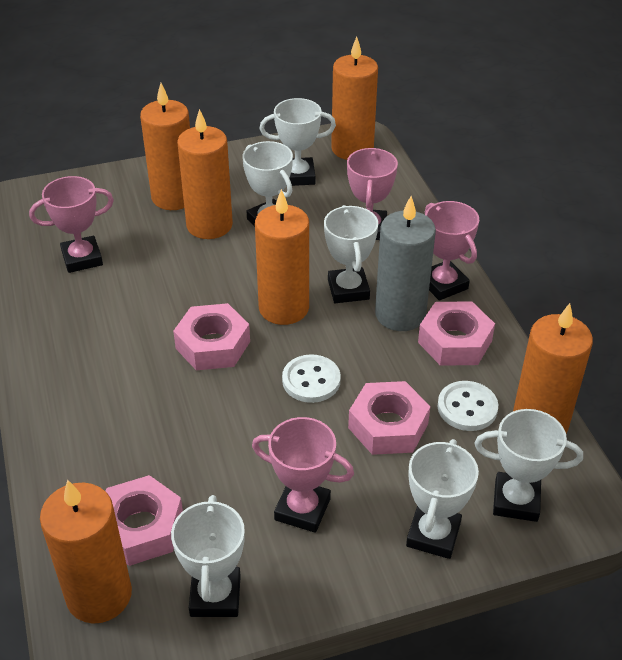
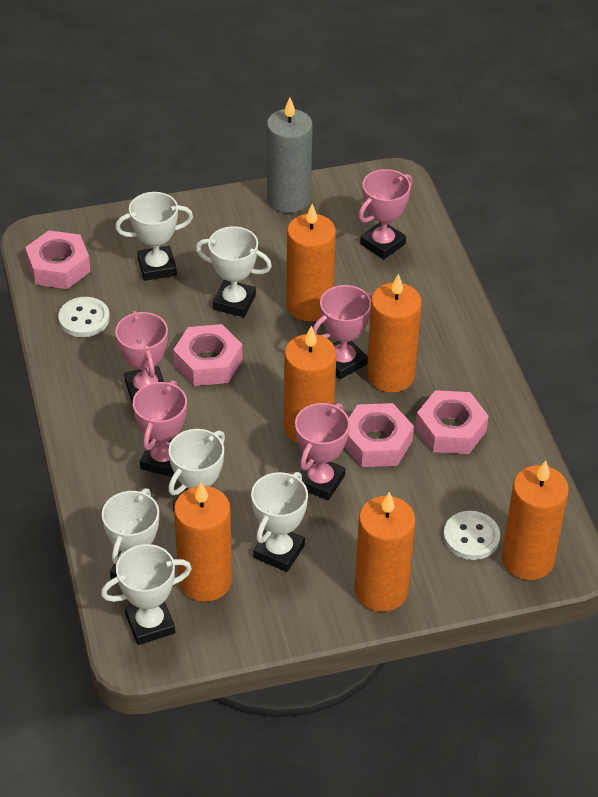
pink trophy: [29,176,114,273] [252,417,354,533] [347,148,398,240] [425,201,479,301] = 4 -> [115,311,168,404] [133,380,187,477] [295,403,350,500] [313,285,373,379] [358,169,413,259] = 5

